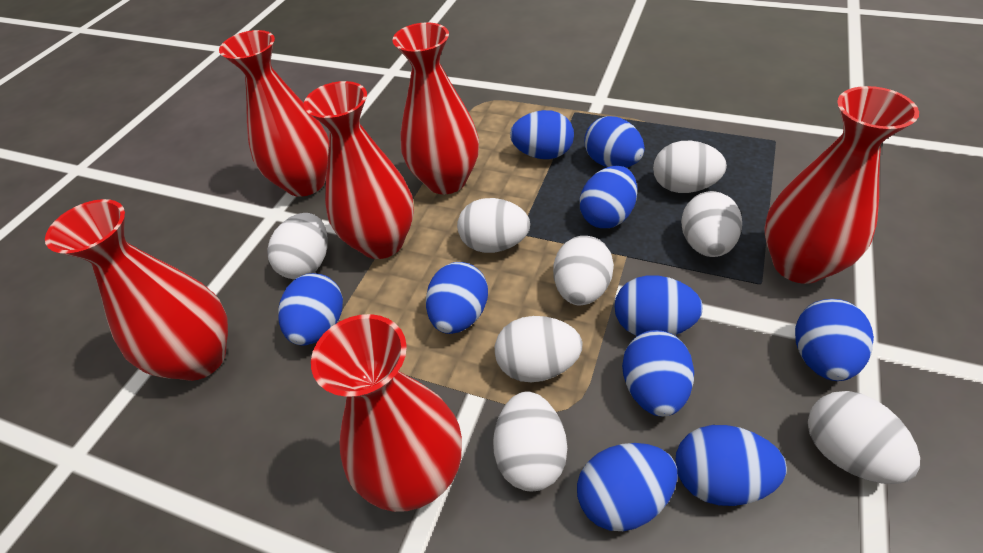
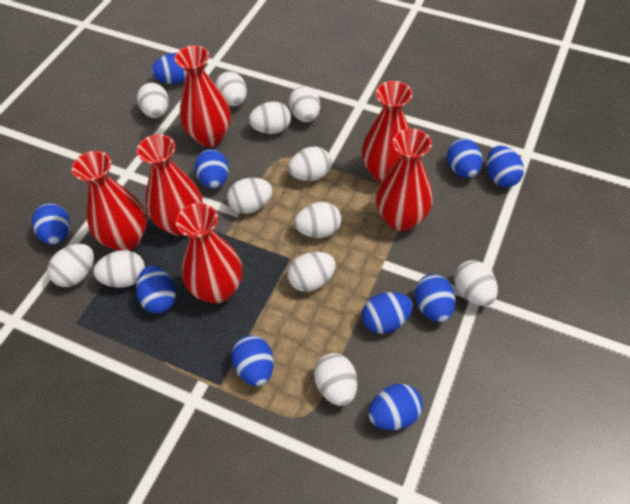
white egg: [267,213,328,279] [457,198,530,253] [493,391,567,491] [495,316,583,382] [553,236,614,306] [653,141,727,193] [681,191,742,257] [808,391,920,484] = 8 -> [47,244,94,287] [93,250,145,288] [137,83,169,118] [215,71,247,106] [227,178,273,214] [249,102,291,134] [288,147,332,181] [288,252,336,292] [289,86,320,122] [294,202,342,238] [314,353,357,406] [454,260,498,306] = 12

